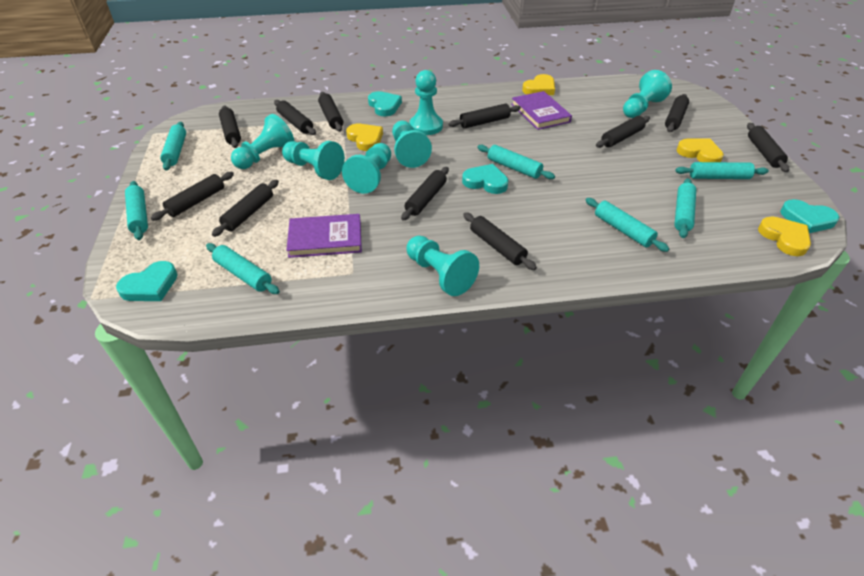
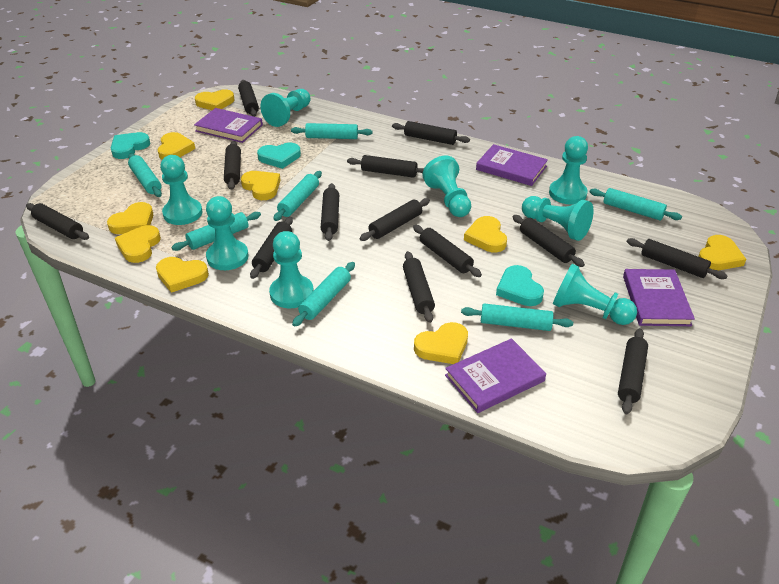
black rolling pin: [151,172,234,221] [212,180,279,237] [219,106,241,148] [274,100,316,135] [318,92,343,132] [401,167,449,220] [448,104,521,128] [463,212,537,270] [596,116,650,148] [665,94,689,132] [747,123,789,172] = 11 -> [26,203,89,240] [224,141,241,190] [238,80,259,117] [250,217,293,279] [321,183,339,241] [347,155,424,178] [360,198,430,241] [392,121,470,145] [403,251,435,323] [413,225,482,277] [512,215,585,267] [618,328,648,414] [627,238,728,279] = 13
purple book: [286,214,362,258] [511,91,572,130] = 2 -> [194,108,263,143] [445,338,546,413] [476,144,548,186] [623,269,695,326] = 4
turquoise heart: [116,261,178,301] [368,91,402,116] [462,164,508,194] [780,199,839,233] = 4 -> [111,132,150,159] [257,143,301,169] [496,265,544,306] = 3
turquoise pawn: [231,114,294,169] [282,141,345,180] [342,143,391,194] [392,121,432,168] [407,236,479,296] [409,70,443,135] [623,70,672,118] = 7 -> [160,155,203,225] [206,196,249,270] [260,89,310,127] [269,231,314,308] [422,156,471,217] [522,196,593,241] [549,136,588,205] [553,264,637,325] = 8
yellow heart: [346,124,383,151] [522,74,555,95] [677,138,724,162] [758,217,811,256] = 4 -> [107,202,153,234] [115,225,161,263] [156,257,209,293] [158,132,195,160] [195,89,235,110] [241,171,280,200] [414,322,468,364] [464,216,507,253] [698,235,746,270] = 9

